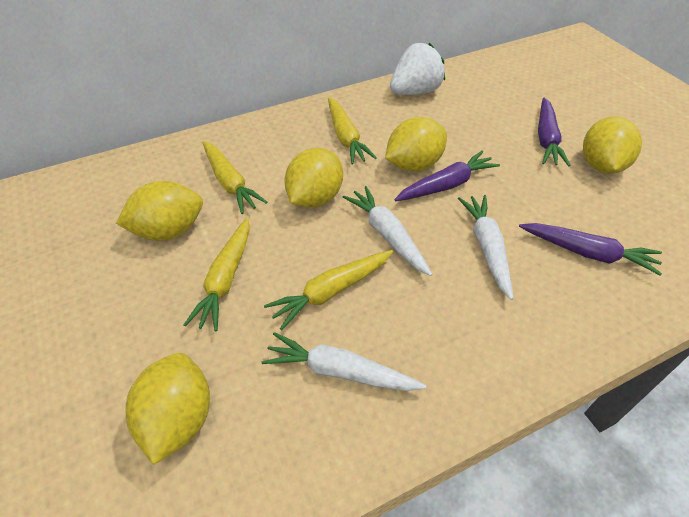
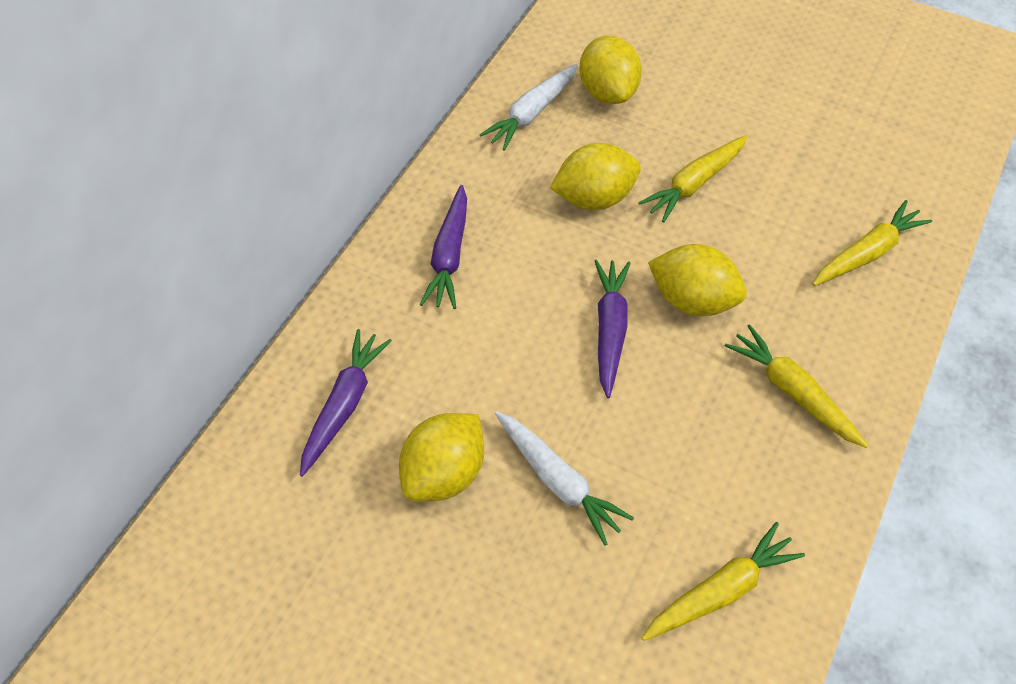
white carrot: [262,332,426,391] [343,186,432,276] [458,195,513,300] = 3 -> [479,63,578,151] [495,412,634,546] = 2
white strawberry: [390,43,445,95] = 1 -> none = 0
yellow lemon: [116,181,203,241] [125,353,210,465] [284,148,343,208] [385,117,447,171] [583,117,642,174] = 5 -> [399,413,484,502] [550,143,641,210] [579,36,642,104] [648,244,747,316] = 4

